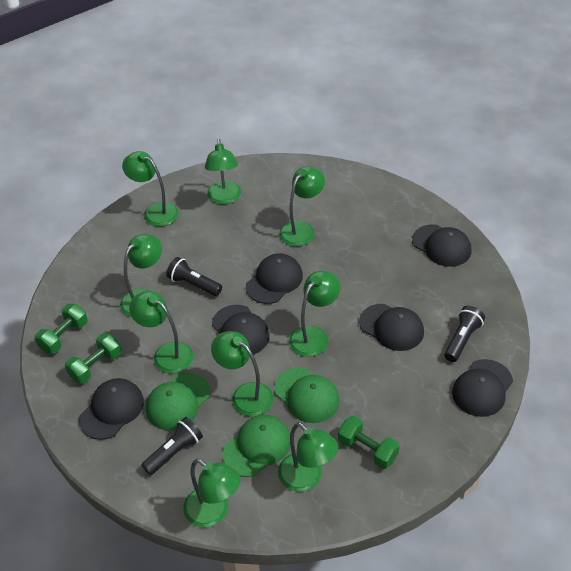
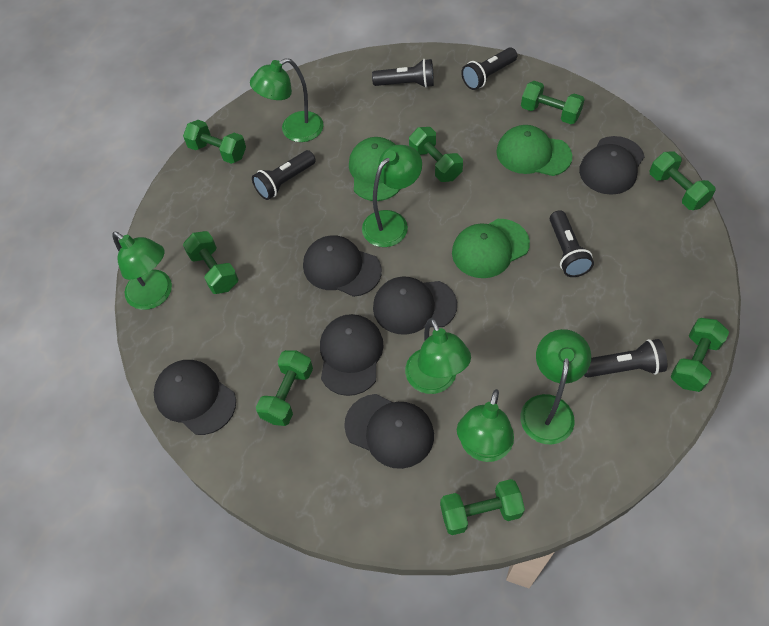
black flashlight: [141,417,203,475] [166,257,222,296] [444,306,485,362] = 3 -> [252,150,316,200] [372,59,434,88] [461,47,517,90] [550,210,594,277] [584,339,667,377] = 5
green dumbbell: [35,304,88,354] [65,333,121,384] [338,416,399,469] = 3 -> [183,120,246,164] [183,231,239,294] [256,350,313,426] [409,127,463,182] [440,479,525,535] [521,81,585,124] [650,151,716,210] [671,318,729,392] = 8
green lamp: [120,234,162,317] [122,151,179,227] [129,291,193,374] [183,459,241,527] [205,139,241,204] [211,331,273,416] [278,422,338,492] [279,166,325,246] [289,271,340,357] = 9 -> [112,232,172,310] [250,58,324,142] [362,145,422,247] [405,318,471,394] [457,389,514,462] [520,329,591,445] = 6

